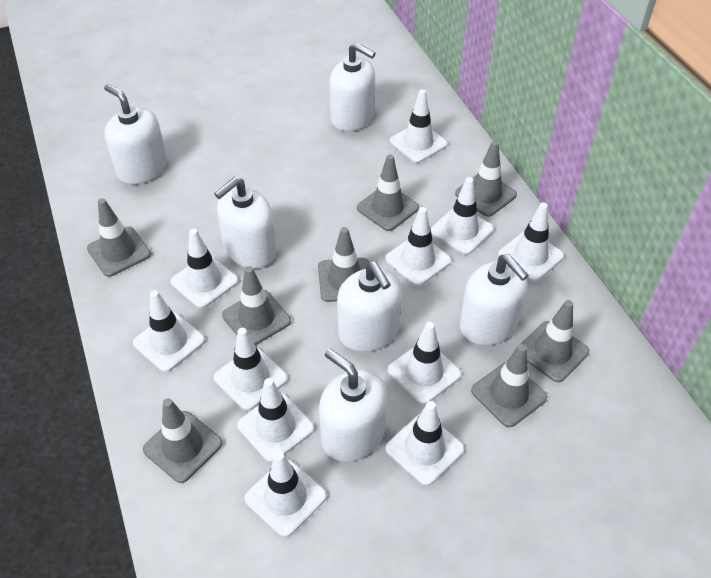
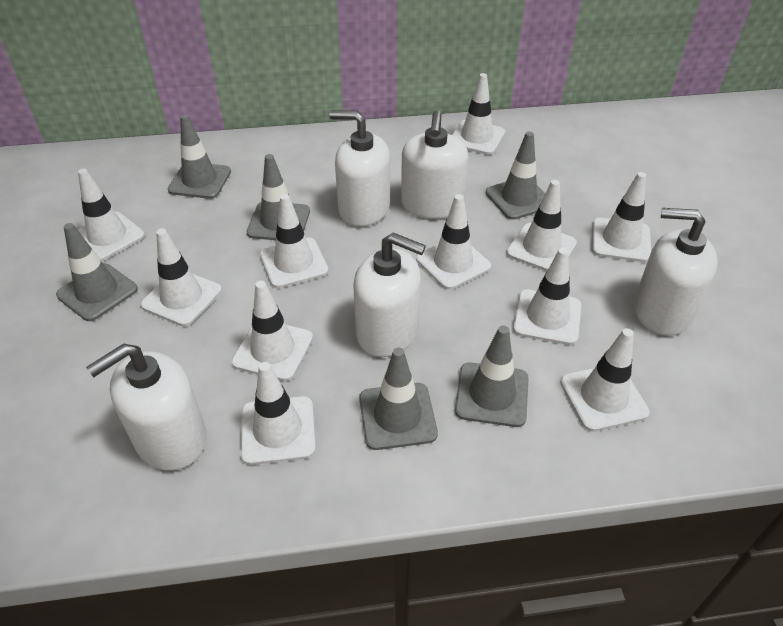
grey traffic cone: [87,198,151,277] [143,398,222,483] [222,266,291,345] [318,227,369,302] [357,154,419,231] [455,141,517,217] [471,344,547,427] [521,300,589,382] = 8 -> [56,223,138,321] [168,114,231,199] [247,154,310,240] [359,347,438,450] [455,326,529,427] [486,131,545,220] = 6
white soap dispenser: [104,84,167,184] [214,177,277,269] [319,349,387,462] [329,42,376,132] [337,261,402,352] [460,254,529,346] = 6 -> [86,344,207,471] [329,110,390,227] [353,233,426,357] [401,110,468,219] [634,208,718,336] = 5

